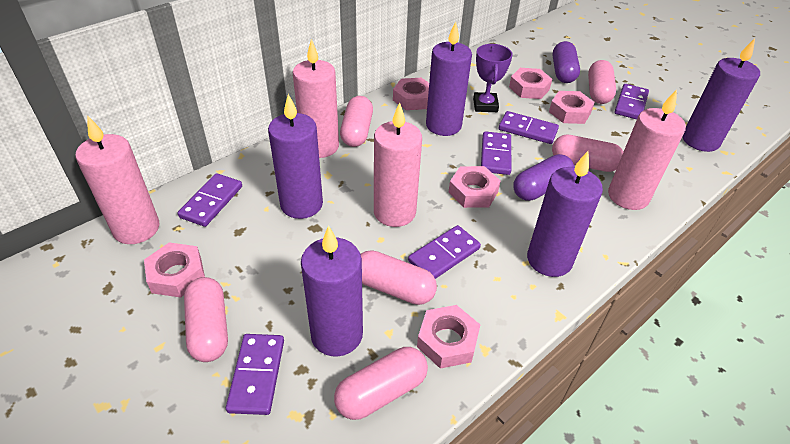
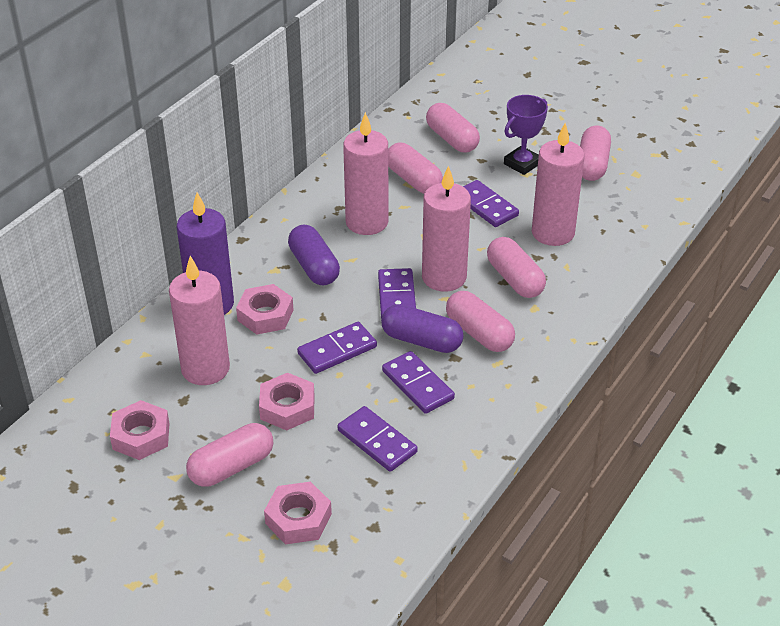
pink nut: [144,242,205,298] [393,78,429,110] [417,305,480,369] [448,166,501,208] [509,68,552,99] [549,91,595,124] = 6 -> [110,400,170,460] [236,284,294,335] [259,373,315,431] [264,482,332,544] = 4
purple candle: [268,94,323,219] [301,225,363,357] [426,21,472,136] [527,151,603,277] [683,38,760,152] = 5 -> [177,193,234,315] = 1
purple domino: [178,173,242,227] [226,334,284,415] [408,225,481,279] [481,131,511,175] [499,111,559,144] [614,84,649,120] = 6 -> [297,322,377,374] [338,406,418,472] [378,268,416,319] [382,351,455,414] [463,180,519,227] = 5

